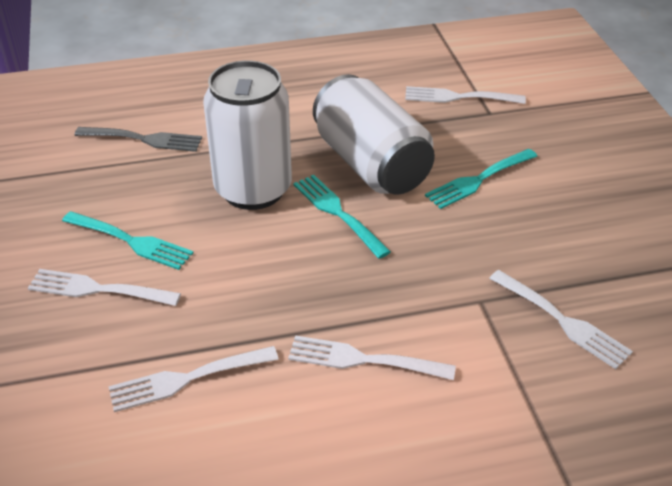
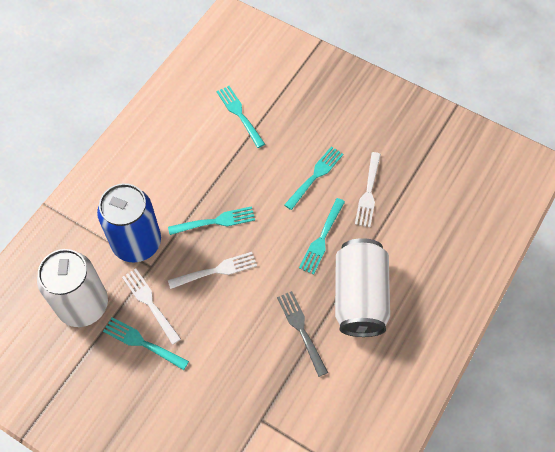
blue can: none = 0 -> [97,183,161,262] = 1
turquoise fork: [62,211,193,270] [293,175,391,259] [425,149,537,209] = 3 -> [103,317,189,370] [168,206,255,235] [216,86,265,148] [284,146,344,210] [299,198,345,275] = 5
white fork: [28,269,181,306] [108,346,279,412] [288,335,456,380] [405,86,526,104] [489,270,633,369] = 5 -> [122,269,181,345] [168,252,257,289] [355,152,381,227] = 3

